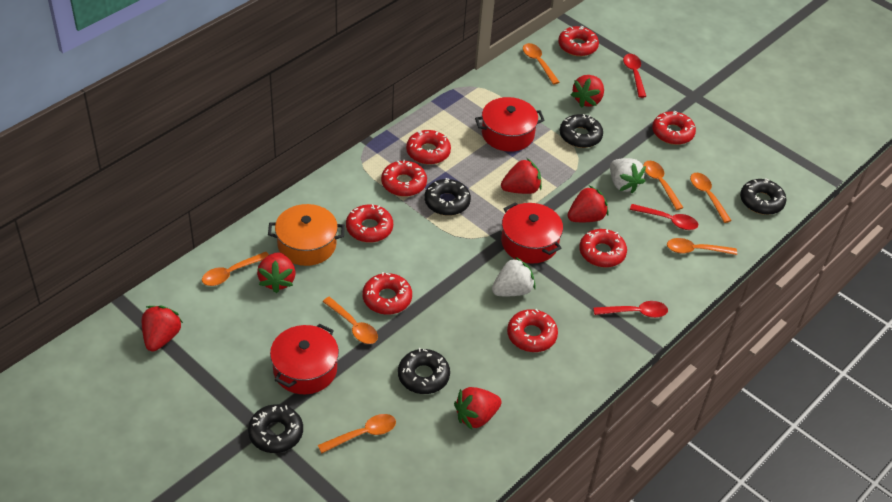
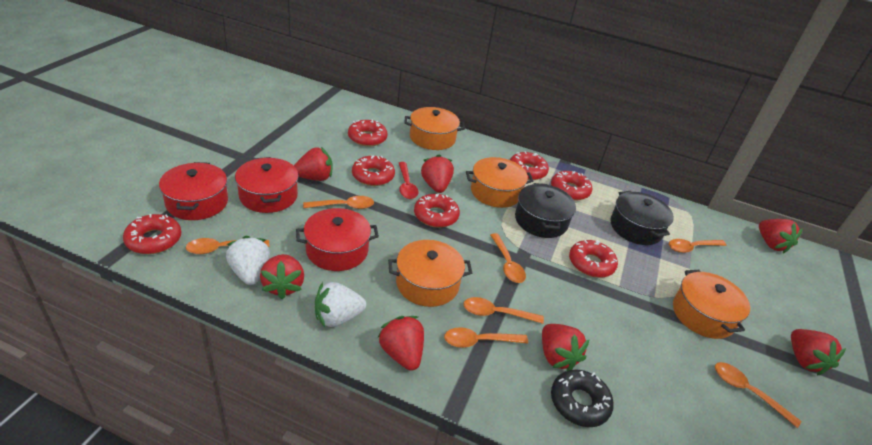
black donut: [248,404,303,453] [398,348,450,394] [425,178,471,216] [560,114,603,148] [740,178,786,215] = 5 -> [551,369,614,427] = 1
black pot: none = 0 -> [515,183,576,238] [610,191,674,245] = 2
orange pot: [268,204,345,266] = 1 -> [388,240,472,307] [404,107,465,150] [466,157,533,208] [673,270,750,339] = 4
red donut: [346,204,393,243] [363,272,412,315] [381,160,427,197] [406,130,451,165] [507,309,558,352] [558,26,599,57] [579,229,627,267] [652,110,696,145] = 8 -> [123,214,181,254] [348,119,388,146] [352,155,395,186] [414,194,460,228] [510,151,549,180] [551,171,592,200] [569,240,618,278] = 7
red spoon: [593,301,668,318] [623,54,646,98] [630,204,698,230] = 3 -> [399,162,419,199] = 1
red strawberry: [142,305,183,352] [257,252,296,293] [454,387,502,430] [501,158,542,194] [567,185,609,222] [571,75,604,108] = 6 -> [260,254,304,299] [294,147,332,181] [377,316,424,371] [421,154,454,193] [542,324,590,371] [759,219,802,253] [791,329,846,376] = 7

